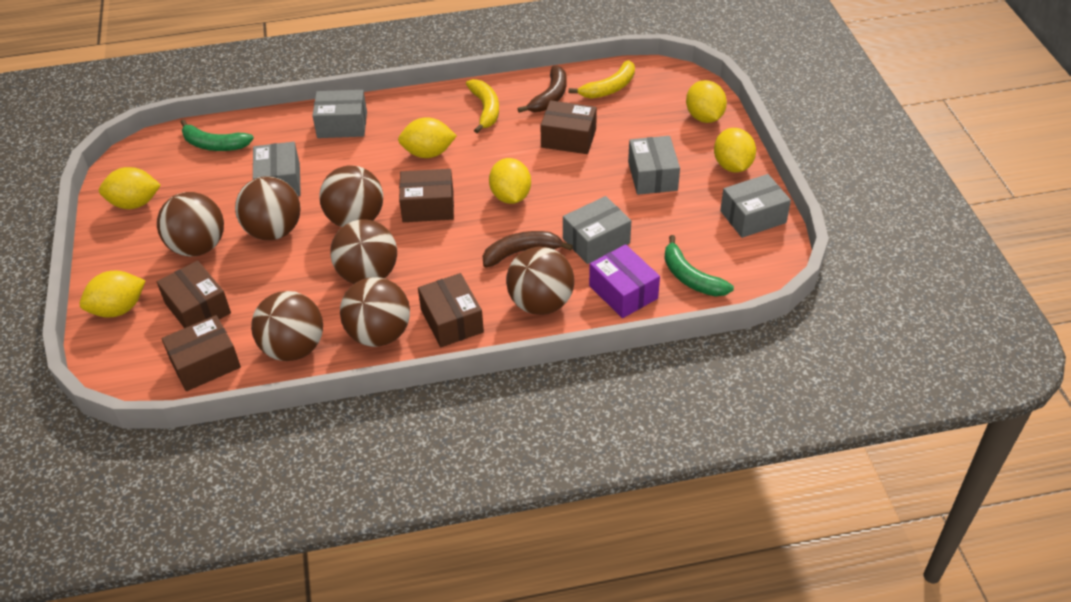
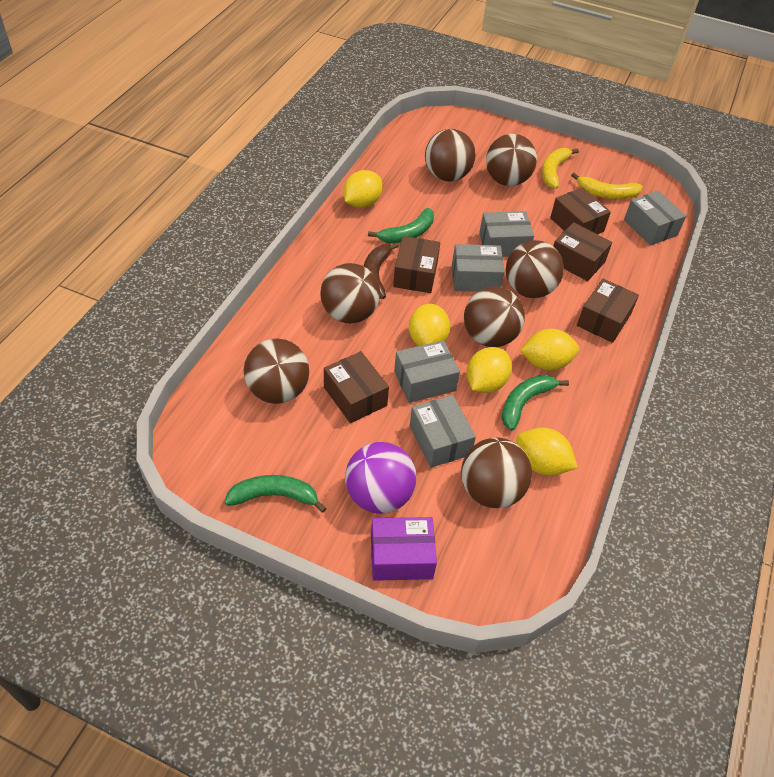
brown banana: [483,231,573,267] [518,66,566,113] = 2 -> [364,242,399,299] = 1
green banana: [180,119,254,151] [664,235,734,297] = 2 -> [224,475,327,513] [368,208,434,243] [502,375,569,431] = 3
purple ball: none = 0 -> [345,442,416,514] = 1
yellow lemon: [80,271,146,318] [99,167,161,209] [398,117,457,158] [489,158,531,204] [686,80,727,123] [714,128,756,173] = 6 -> [344,170,382,208] [409,304,450,346] [466,347,512,393] [516,428,578,476] [520,329,579,371] = 5

